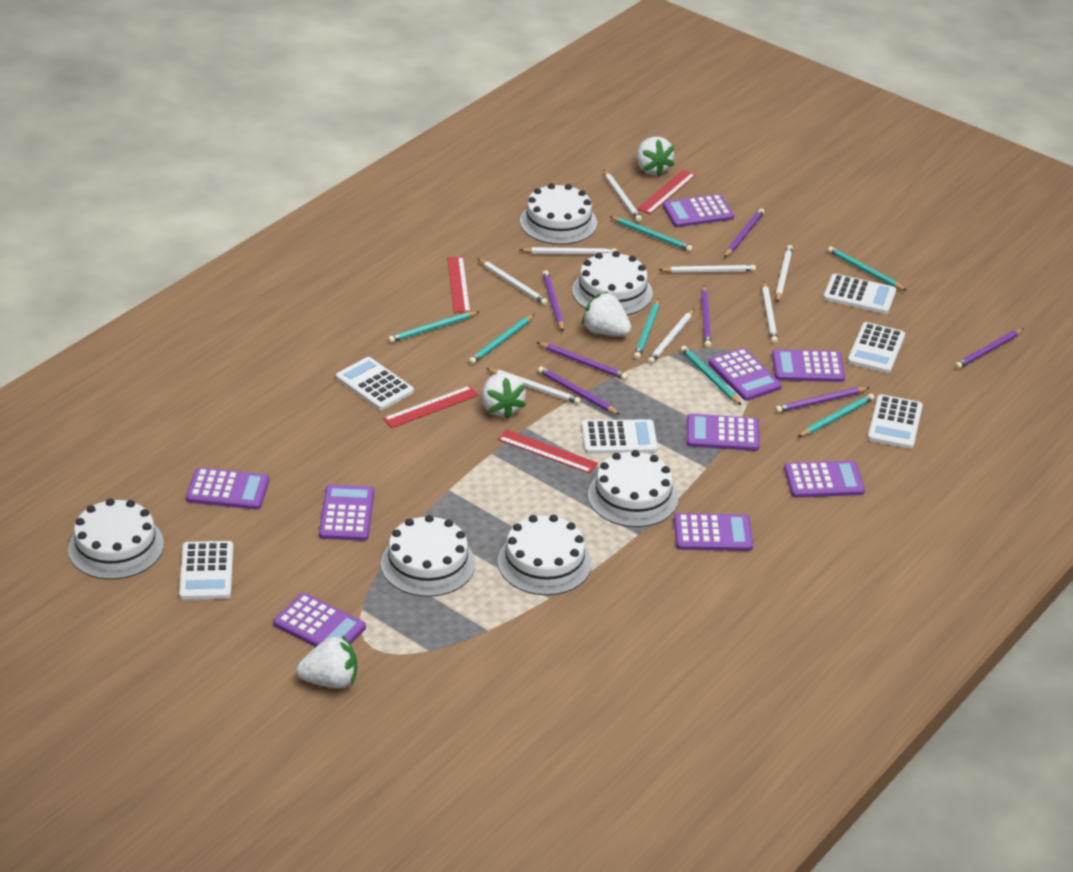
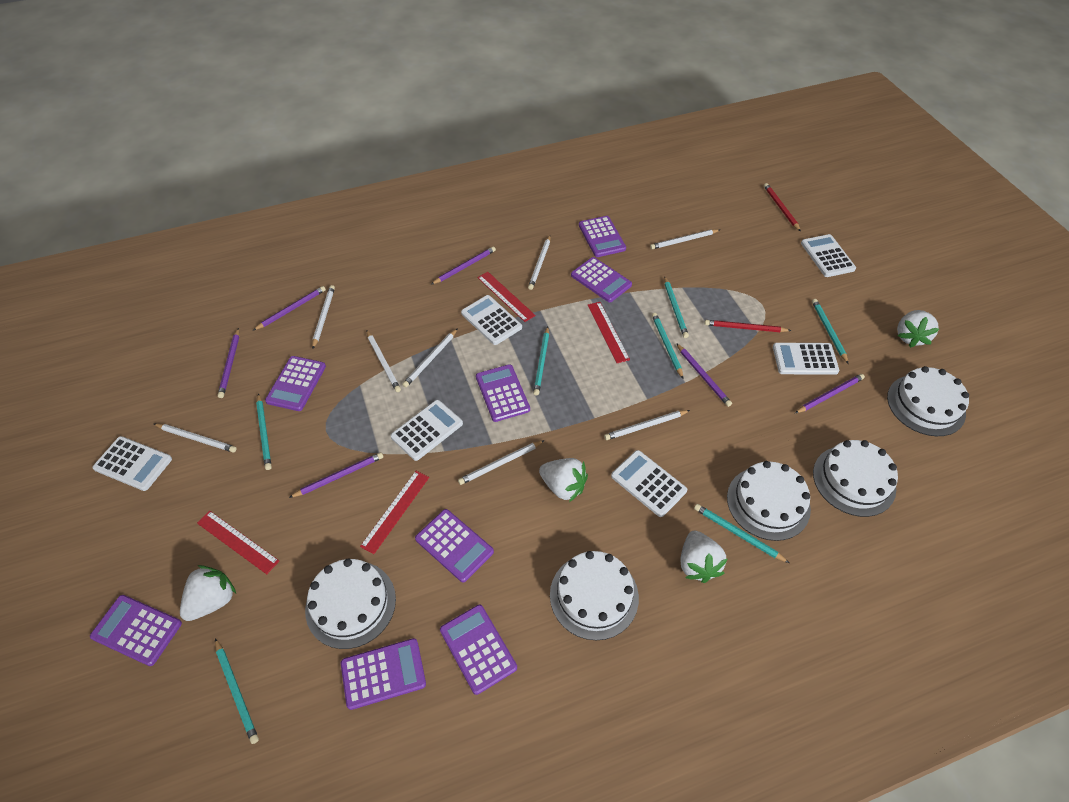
purple calculator: [186,468,269,510] [273,593,366,647] [319,484,374,541] [663,194,734,227] [674,513,753,551] [687,414,760,451] [708,348,782,401] [772,349,845,382] [784,461,865,498] = 9 -> [90,595,182,666] [265,356,326,411] [341,638,426,710] [415,509,494,583] [440,605,517,695] [476,364,530,422] [571,257,632,302] [579,216,626,257] = 8
purple pencil: [536,342,628,380] [538,366,620,415] [542,270,564,332] [701,286,711,348] [724,208,764,258] [775,387,869,413] [955,329,1023,369] = 7 -> [218,328,239,398] [253,286,326,331] [289,452,383,498] [431,246,496,284] [676,343,732,407] [795,374,865,413] = 6
red pencil: none = 0 -> [705,320,792,332] [764,183,801,232] = 2
white cake: [68,498,164,580] [381,515,475,597] [498,515,592,595] [520,183,597,245] [572,251,653,315] [588,450,678,527] = 6 -> [305,559,396,649] [550,551,639,640] [727,461,811,541] [813,440,898,517] [887,366,969,436] = 5

